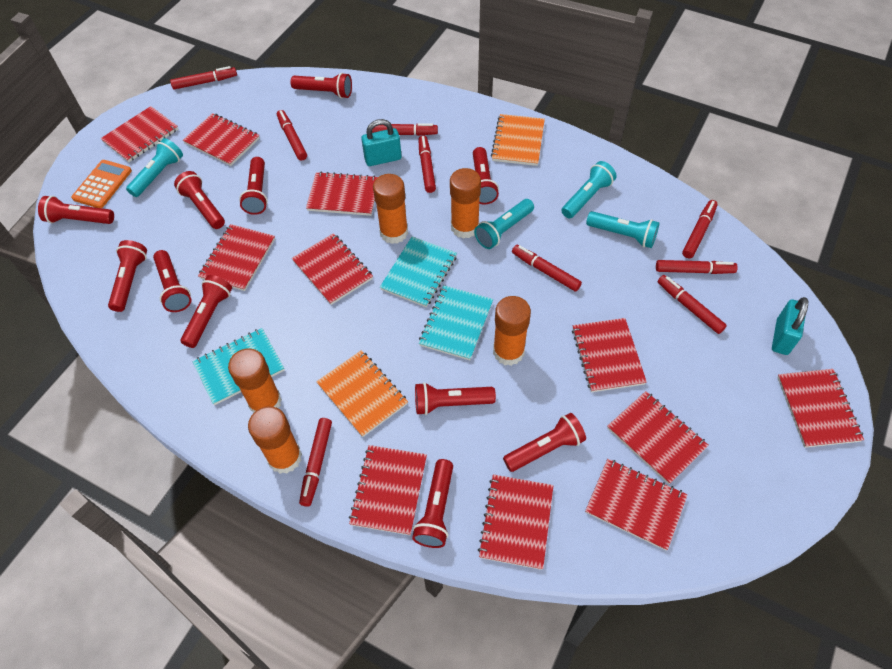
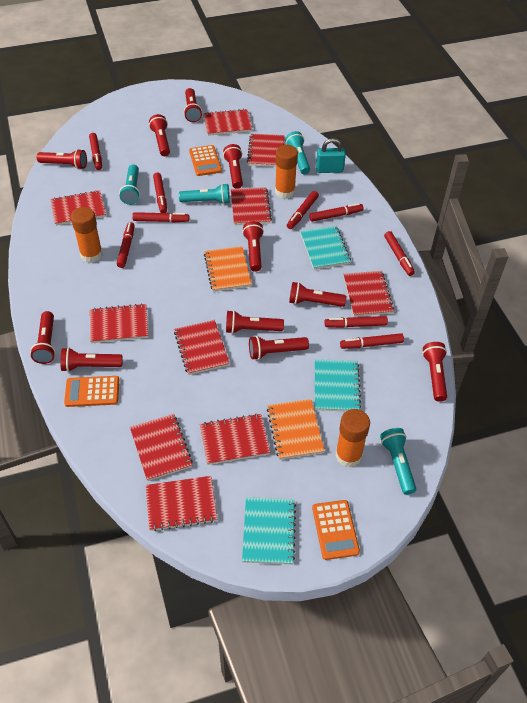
orange calculator: [71,160,132,208] = 1 -> [64,376,119,407] [189,145,222,176] [312,500,360,560] = 3
orange glue stick: [228,348,282,413] [248,406,302,474] [373,174,408,244] [450,168,481,239] [493,296,531,366] = 5 -> [71,207,103,263] [275,145,298,199] [335,409,370,468] = 3
red notebook: [101,106,178,162] [183,113,260,166] [198,224,275,291] [292,233,373,305] [306,172,378,216] [349,445,427,535] [478,474,553,570] [572,318,647,392] [585,459,687,551] [607,391,709,484] [777,369,864,448] = 11 -> [50,190,106,226] [90,303,148,343] [130,414,193,481] [145,476,217,531] [174,320,230,375] [200,414,270,465] [203,109,252,136] [231,187,272,225] [247,134,285,167] [344,271,394,317] = 10
turquoise padlock: [361,119,402,166] [772,297,808,355] = 2 -> [316,138,346,173] = 1

